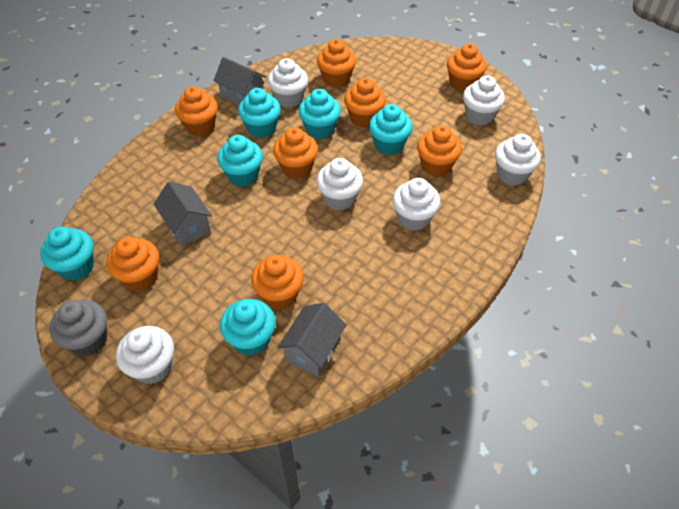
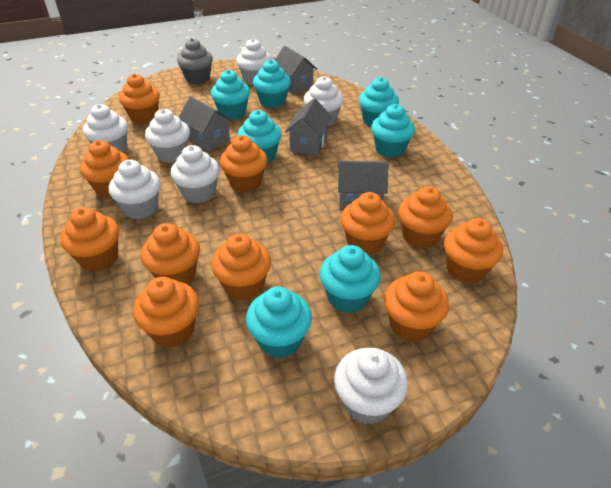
grey house: [154,181,212,247] [214,57,266,106] [278,303,346,377] = 3 -> [179,96,232,152] [274,46,317,94] [285,98,332,156] [338,161,388,210] = 4
orange cupcake: [107,237,159,291] [175,86,218,137] [251,255,304,310] [273,127,318,179] [317,39,356,88] [344,78,386,128] [417,125,462,177] [447,43,487,92] = 8 -> [60,207,119,271] [80,140,129,198] [119,74,160,124] [133,277,199,347] [141,223,200,285] [211,233,271,301] [220,135,267,192] [341,192,395,255] [384,271,449,342] [398,186,453,249] [444,218,503,284] = 11
turquoise cupcake: [40,227,94,281] [217,135,263,186] [220,299,276,356] [238,88,281,138] [298,89,341,139] [369,104,412,155] = 6 -> [211,70,250,120] [237,110,282,163] [246,287,312,358] [253,60,291,108] [320,245,381,313] [359,77,399,127] [371,104,415,158] = 7
white cupcake: [116,326,174,384] [267,58,308,108] [316,158,363,210] [392,178,441,231] [463,75,505,125] [495,134,541,186] = 6 -> [83,104,128,152] [109,160,160,219] [145,109,190,163] [171,145,220,203] [236,38,272,85] [304,76,344,126] [334,348,408,425] = 7

